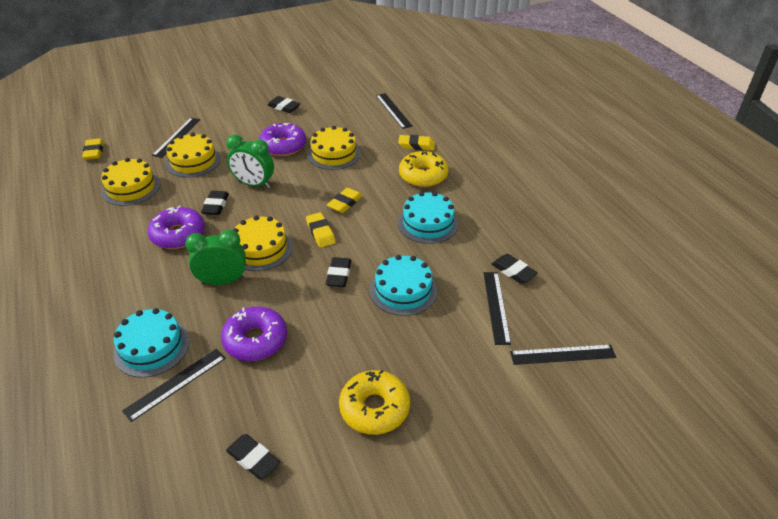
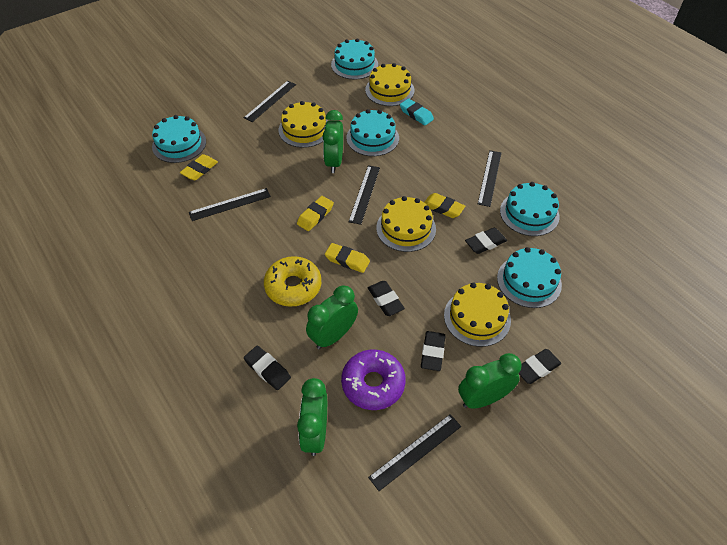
green clock: [185,229,246,285] [226,135,274,188] = 2 -> [297,378,327,456] [306,285,358,349] [322,110,343,173] [458,353,522,409] = 4
purple donut: [148,205,205,249] [221,307,287,361] [259,123,306,156] = 3 -> [341,350,406,410] = 1
turquoise cake: [114,308,190,378] [370,255,437,316] [398,192,458,244] = 3 -> [152,115,206,163] [331,38,378,80] [346,109,399,156] [497,247,562,308] [500,182,559,236] = 5
turquoise eraser: none = 0 -> [400,99,434,125] = 1
yellow donut: [339,370,410,435] [399,151,448,187] = 2 -> [264,256,321,307] = 1

